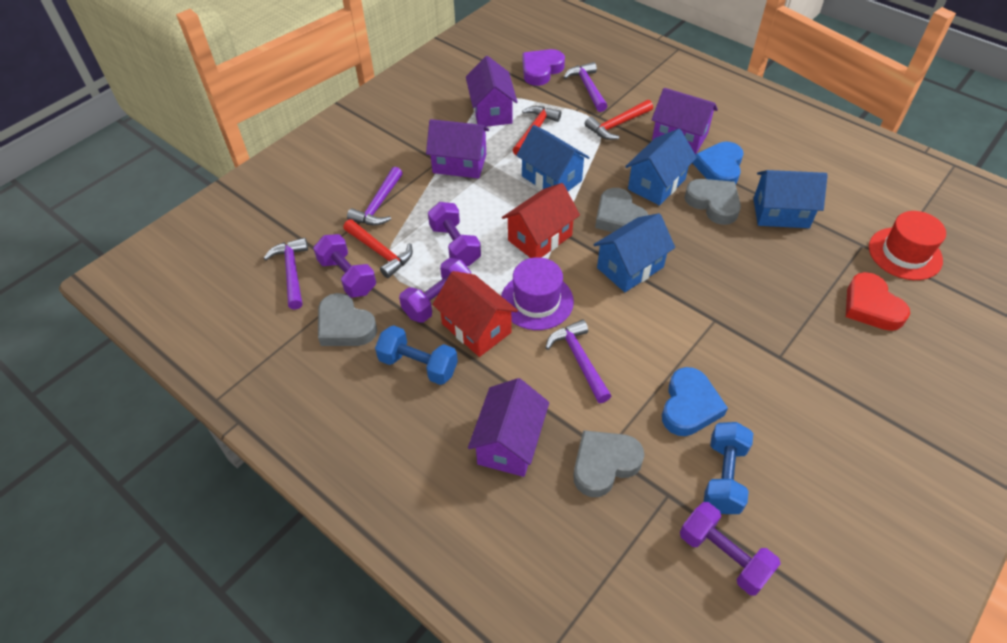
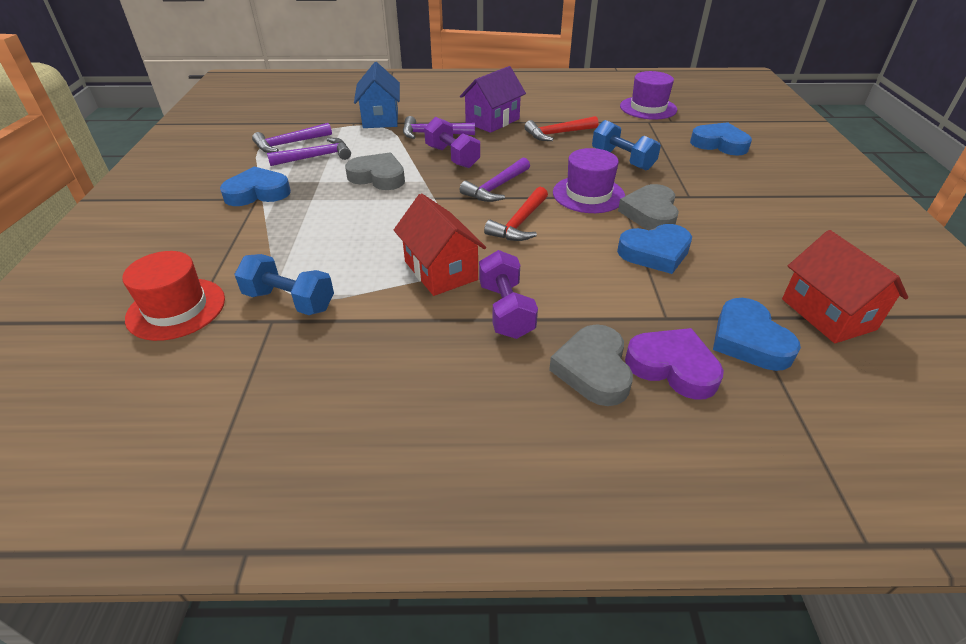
blue heart: [662,367,728,436] [693,142,744,184] = 2 -> [220,167,291,206] [617,224,692,274] [690,122,752,156] [713,298,801,371] = 4
blue house: [516,125,590,191] [594,213,675,292] [625,129,697,206] [753,170,828,228] = 4 -> [354,62,400,128] = 1
grey heart: [318,293,377,346] [573,430,644,497] [595,188,648,232] [684,179,741,225] = 4 -> [345,152,405,190] [549,324,633,406] [618,184,679,230] = 3
purple dumbbell: [313,234,376,297] [399,258,471,323] [428,202,481,266] [680,502,781,596] = 4 -> [424,117,480,168] [479,250,538,339] = 2
purple hat: [501,257,574,330] = 1 -> [553,148,625,213] [620,71,677,120] = 2
purple house: [426,119,489,179] [466,56,517,127] [468,378,549,477] [652,88,718,154] = 4 -> [460,66,526,133] = 1
red hammer: [343,219,413,278] [513,106,561,155] [585,100,653,140] = 3 -> [484,187,548,241] [524,116,599,141] = 2
red heart: [846,272,910,331] = 1 -> none = 0

